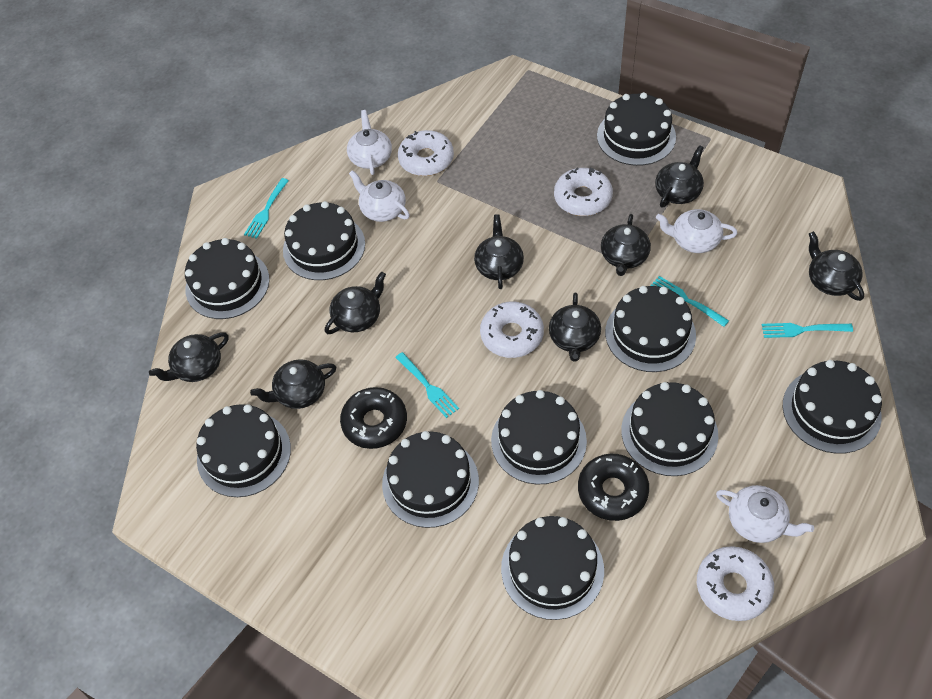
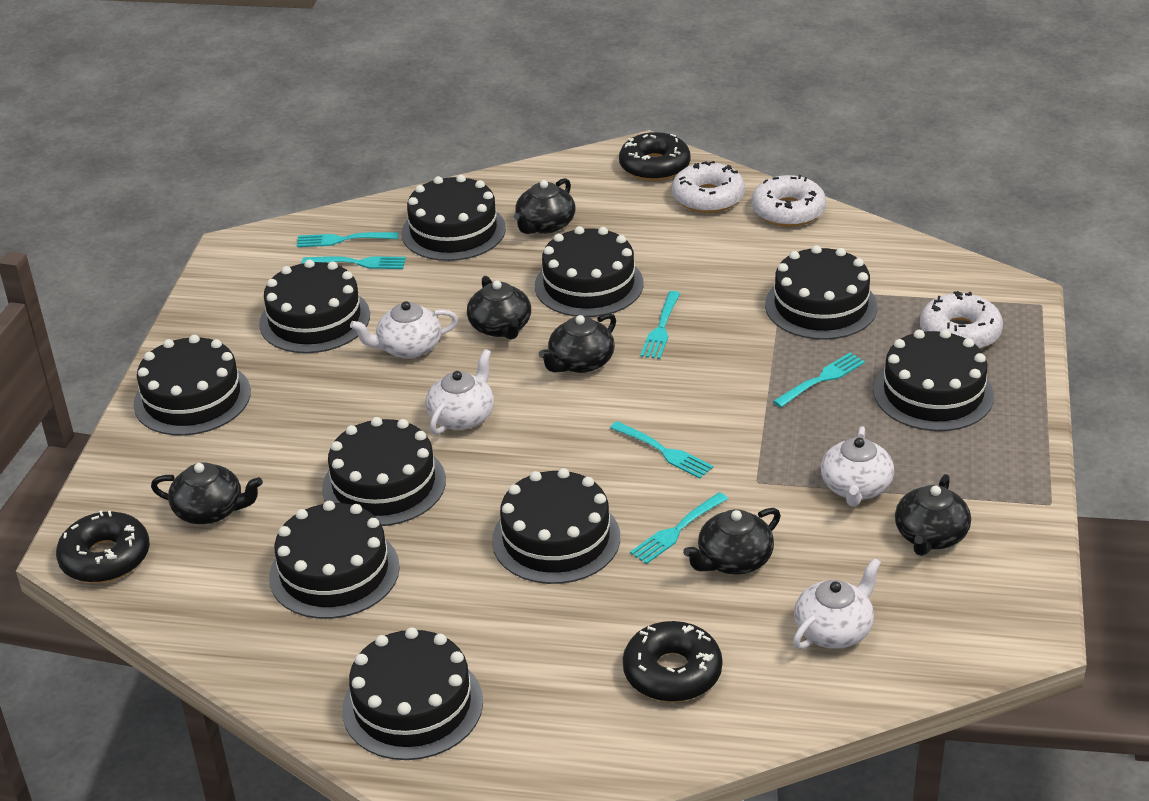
black donut: [340,387,407,449] [578,454,649,521] = 2 -> [56,510,150,583] [619,132,690,181] [623,621,722,702] = 3
black teapot: [149,333,229,382] [250,359,336,409] [325,272,386,334] [474,214,524,289] [549,293,601,362] [601,214,651,276] [655,145,704,207] [809,231,864,301] = 8 -> [151,462,263,524] [467,276,531,340] [514,178,576,234] [539,313,616,373] [683,508,781,575] [895,474,971,556] = 6
turquoise fork: [244,178,289,239] [395,352,459,418] [650,276,729,327] [762,323,853,338] = 4 -> [297,232,399,247] [302,256,406,269] [610,421,713,479] [630,492,728,564] [640,291,680,359] [773,353,865,407] = 6
white donut: [398,130,454,176] [480,302,544,358] [554,168,613,216] [697,546,774,621] = 4 -> [672,161,745,213] [751,175,826,227] [920,291,1003,349] = 3

